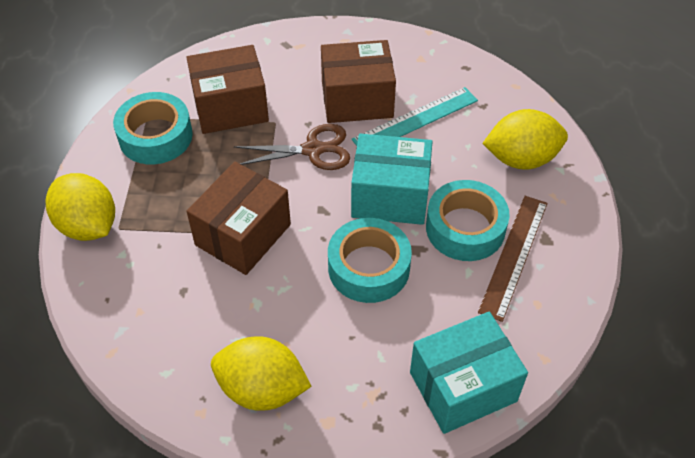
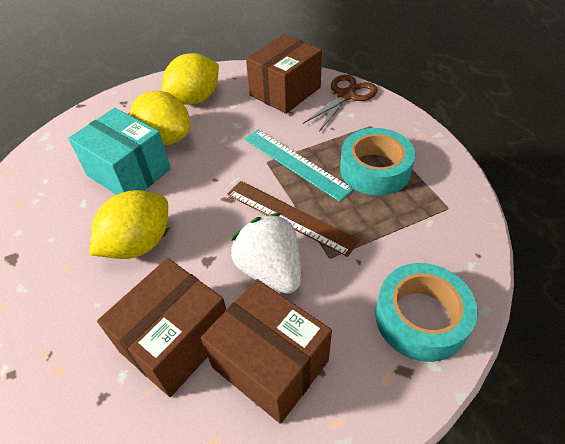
turquoise box: [351,134,433,225] [410,312,528,434] = 2 -> [68,108,171,195] = 1
turquoise tape: [113,92,193,164] [328,218,412,303] [426,180,510,261] = 3 -> [340,128,415,196] [375,263,477,362] = 2
white strawberry: none = 0 -> [231,213,301,294] = 1

